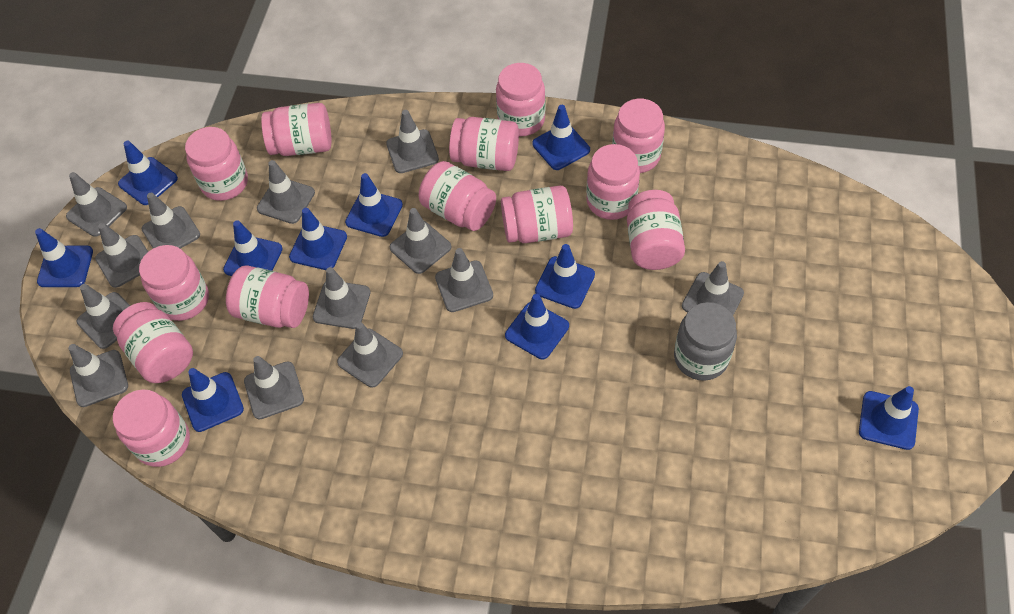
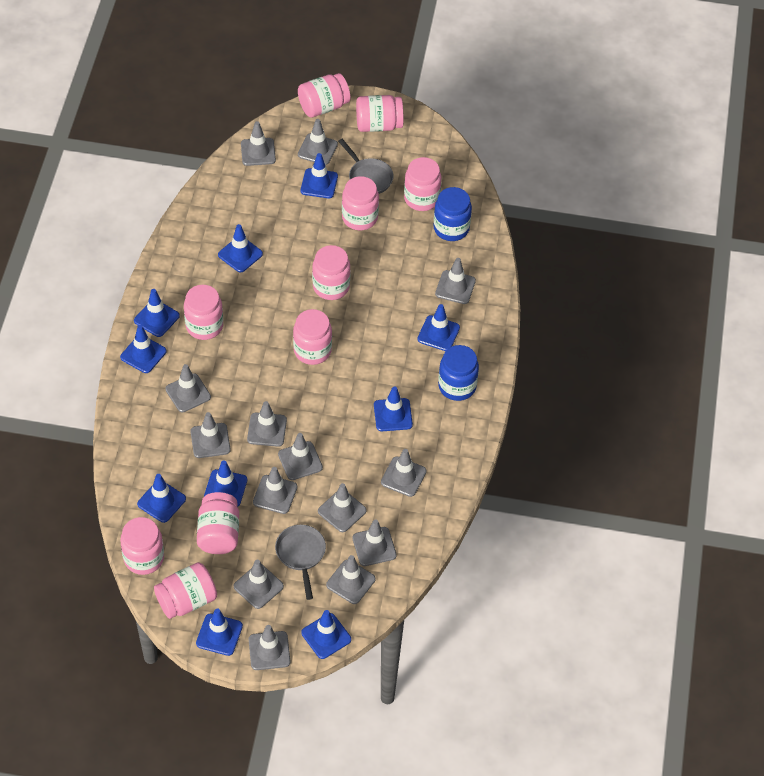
blue jar: none = 0 -> [434,187,472,241] [438,345,479,401] = 2
grey jar: [674,302,737,381] = 1 -> none = 0
grey pan: none = 0 -> [275,525,326,600] [338,139,394,194] = 2
grey traffic cone: [66,172,127,237] [68,344,128,407] [77,284,130,349] [95,223,148,288] [142,193,200,248] [244,356,304,420] [257,160,315,224] [313,267,371,329] [337,322,403,387] [386,110,439,173] [389,208,451,274] [435,248,493,312] [682,261,744,315] = 13 -> [165,364,211,412] [190,412,231,458] [234,560,284,609] [241,121,276,166] [247,401,287,447] [249,625,290,670] [253,467,297,514] [278,433,323,480] [298,119,338,165] [318,483,367,532] [326,555,375,604] [352,519,397,566] [381,449,426,497] [435,258,476,304] = 14
pink jar: [113,302,193,383] [113,389,190,467] [139,245,209,321] [185,127,248,201] [226,265,309,328] [261,103,332,156] [419,161,496,231] [449,117,519,171] [496,63,545,136] [501,186,573,243] [586,144,640,220] [612,99,665,173] [627,190,685,270] = 13 -> [120,517,164,575] [154,562,217,619] [184,285,223,340] [197,492,239,554] [293,309,332,365] [298,73,350,118] [312,245,350,300] [342,176,379,230] [356,95,403,132] [404,157,441,211] = 10

